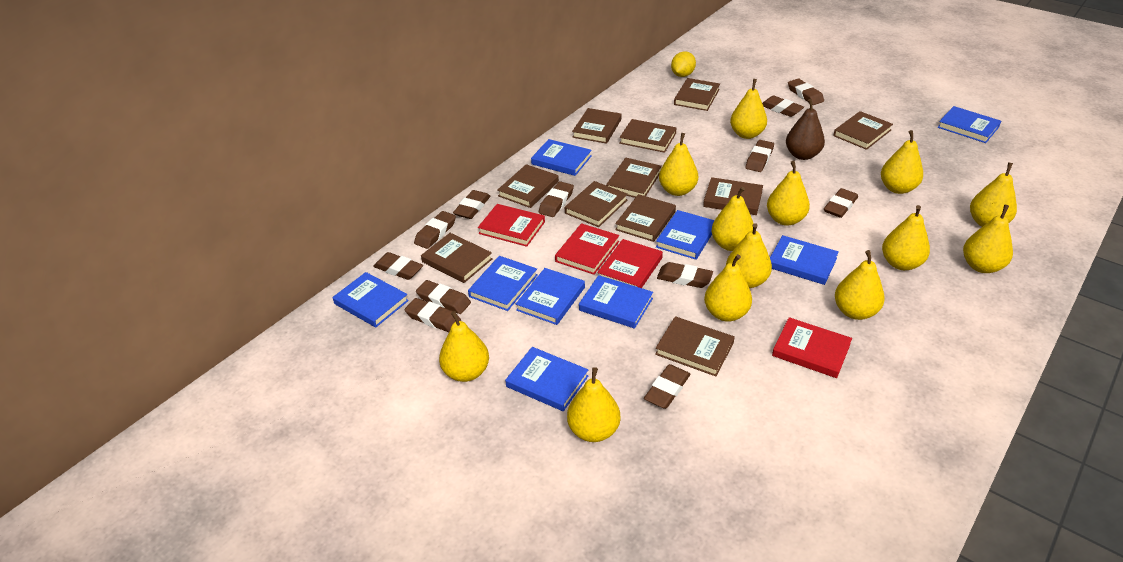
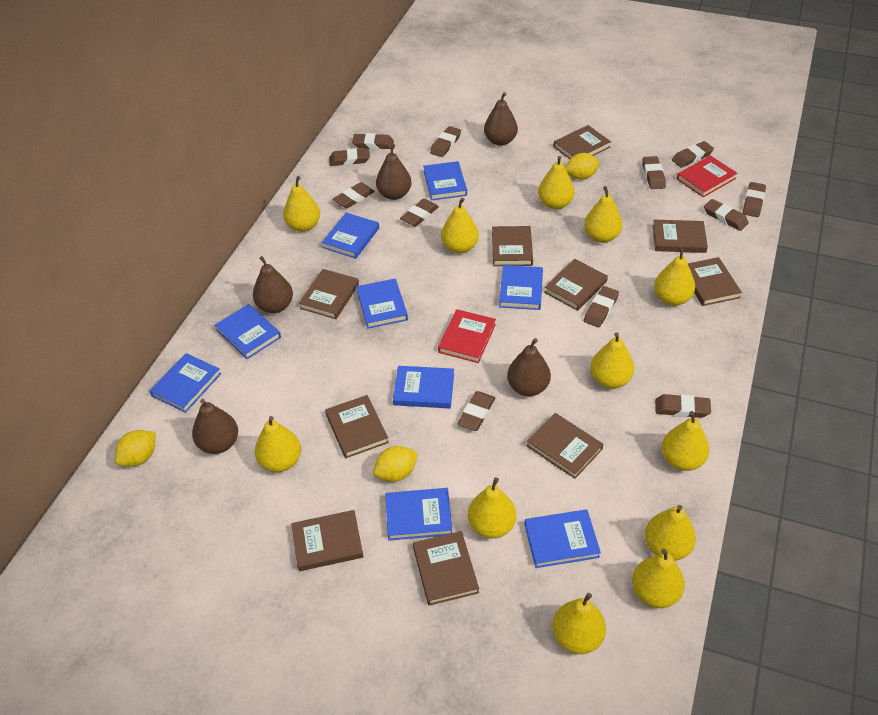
brown book: [421,233,493,283] [497,164,559,208] [565,181,628,227] [572,108,621,144] [606,158,662,198] [615,194,676,242] [619,119,676,153] [655,316,735,376] [674,78,720,111] [703,177,763,215] [833,111,893,150] = 11 -> [291,510,364,571] [299,269,359,319] [325,395,389,458] [413,531,479,606] [492,226,533,266] [527,413,603,479] [544,259,608,311] [554,125,611,159] [653,220,708,253] [688,257,742,306] = 10
brown pear: [786,99,825,160] = 1 -> [192,399,238,454] [253,256,293,313] [376,144,412,200] [484,92,518,146] [507,338,551,396] = 5
red book: [478,204,545,247] [555,223,619,275] [597,239,663,288] [772,317,852,378] = 4 -> [438,309,496,363] [677,155,737,197] = 2
yellow lemon: [671,51,696,77] = 1 -> [115,430,155,467] [373,446,418,482] [565,153,599,180] = 3
yellow pear: [439,311,489,382] [567,367,621,442] [659,133,698,196] [704,254,752,322] [712,187,754,251] [726,223,772,288] [730,79,767,139] [767,161,810,226] [835,250,885,320] [881,130,923,194] [882,205,930,270] [963,205,1013,273] [970,163,1017,227] = 13 -> [255,416,301,472] [283,176,320,232] [441,198,479,254] [468,477,516,539] [538,156,575,210] [552,593,606,654] [584,186,622,243] [590,332,634,389] [632,549,685,608] [645,505,696,561] [654,247,695,306] [662,411,709,471] = 12

